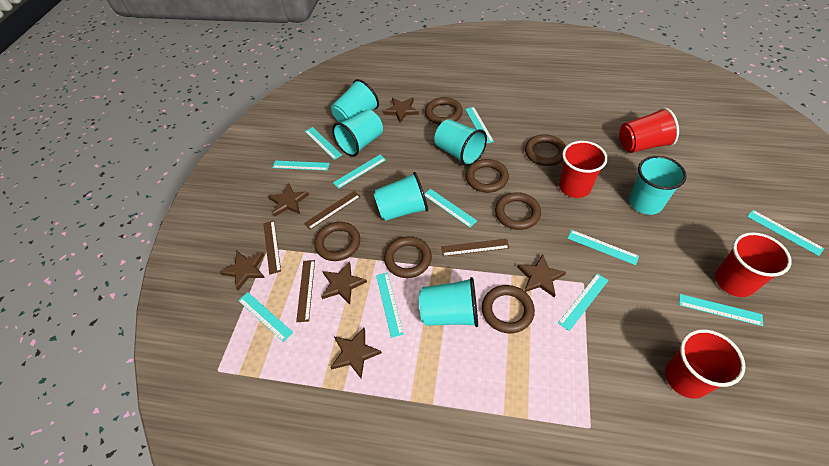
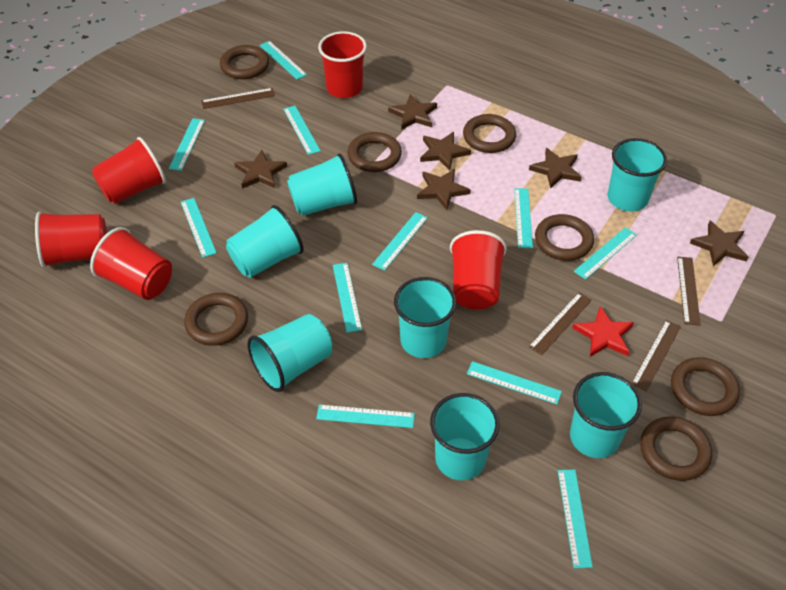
red cup: [559,141,608,198] [619,108,679,153] [665,329,746,399] [715,232,792,297] = 4 -> [35,212,107,268] [90,227,172,300] [92,137,166,204] [318,31,367,98] [450,230,507,310] = 5
red star: none = 0 -> [572,306,634,357] = 1
turquoise cup: [331,79,379,122] [332,109,383,157] [374,172,428,221] [419,277,478,327] [434,119,487,166] [629,156,687,215] = 6 -> [226,205,304,278] [247,314,332,392] [287,153,357,216] [394,277,457,358] [430,393,500,480] [570,372,642,458] [608,138,667,212] = 7

